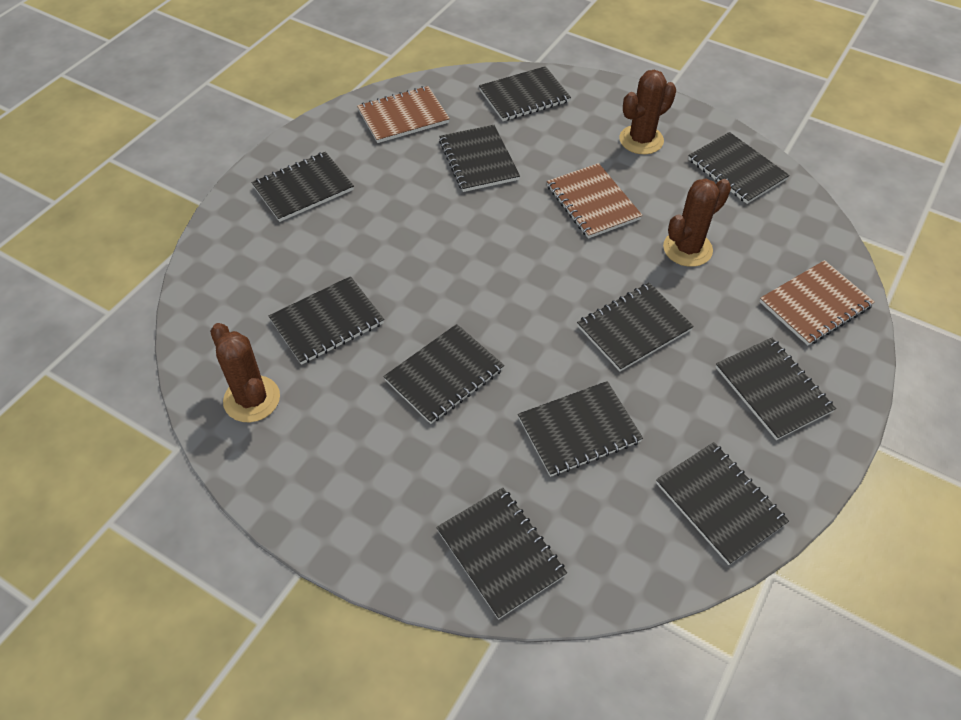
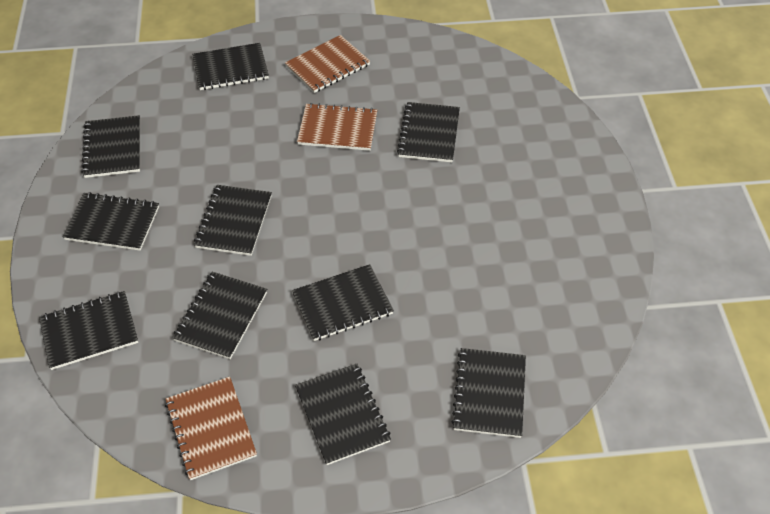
black notebook: [251,152,354,222] [269,276,384,365] [383,324,504,424] [436,488,567,620] [439,125,520,192] [479,66,571,121] [518,381,643,477] [577,283,694,371] [656,442,789,565] [688,132,790,204] [715,338,836,440] = 11 -> [39,291,138,370] [63,192,159,251] [81,115,140,178] [172,272,267,359] [192,43,269,90] [194,185,272,256] [292,264,394,341] [295,364,391,465] [397,102,460,162] [451,348,526,438] = 10
brown cactus: [210,323,280,422] [619,70,676,154] [663,178,731,267] = 3 -> none = 0

